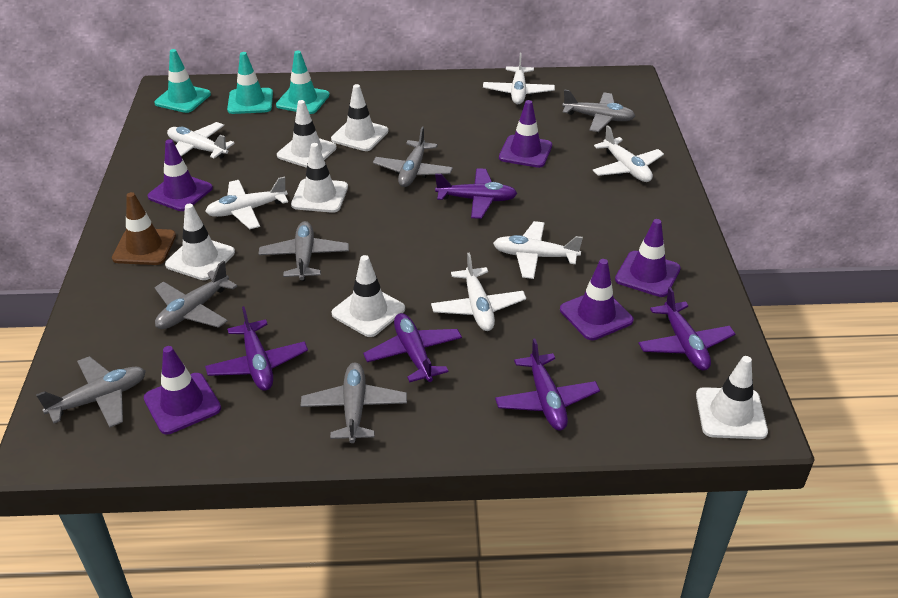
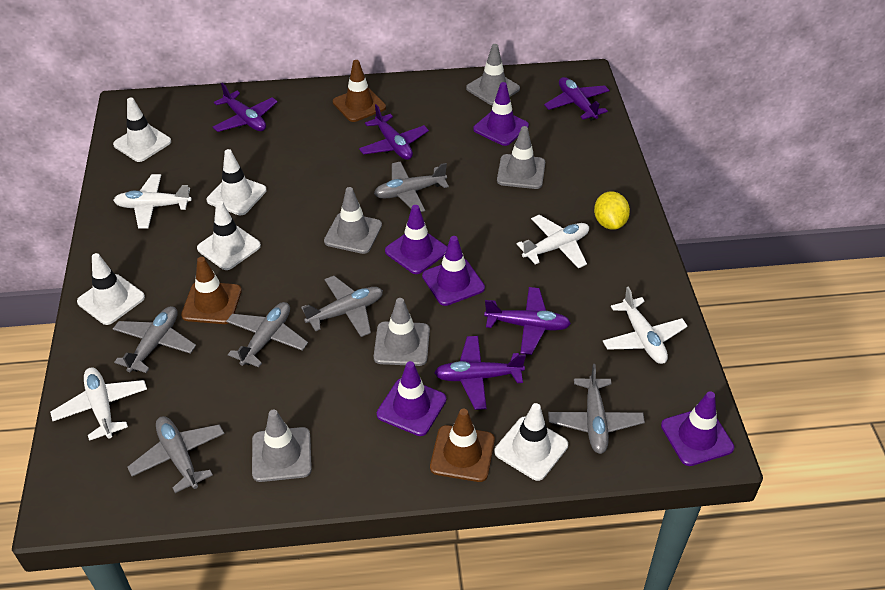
brown traffic cone: [112,192,176,265] = 1 -> [181,257,242,324] [333,60,386,122] [430,409,495,482] = 3
grey traffic cone: none = 0 -> [252,410,312,482] [324,187,382,254] [374,298,430,366] [466,44,520,105] [497,126,545,189] = 5
turquoise traffic cone: [154,49,211,113] [227,52,273,114] [276,51,330,114] = 3 -> none = 0
white plane: [167,122,235,159] [205,176,288,229] [431,252,526,331] [483,53,555,104] [493,221,583,279] [593,125,664,182] = 6 -> [50,367,147,441] [113,174,192,229] [517,215,589,269] [603,287,688,364] = 4
white traffic cone: [165,204,235,280] [277,100,337,168] [291,143,348,213] [331,84,388,151] [332,255,405,337] [696,356,768,439] = 6 -> [77,253,145,325] [113,98,171,162] [197,201,261,270] [207,149,267,215] [494,403,568,481] = 5
yellow lemon: none = 0 -> [594,191,630,230] = 1

